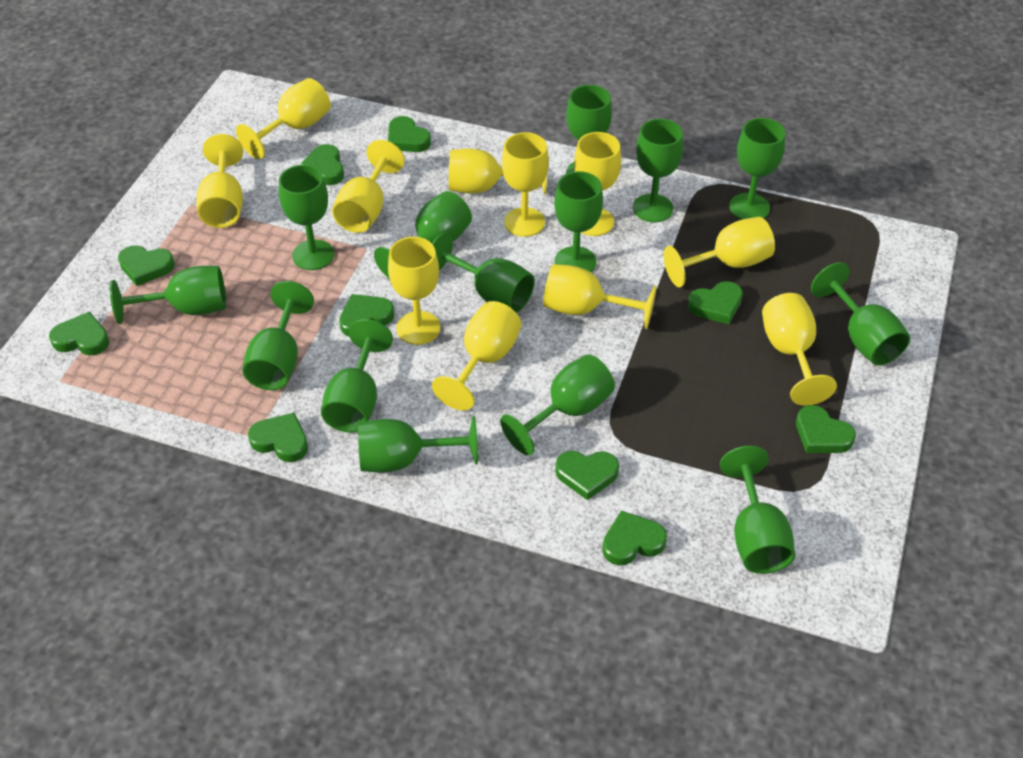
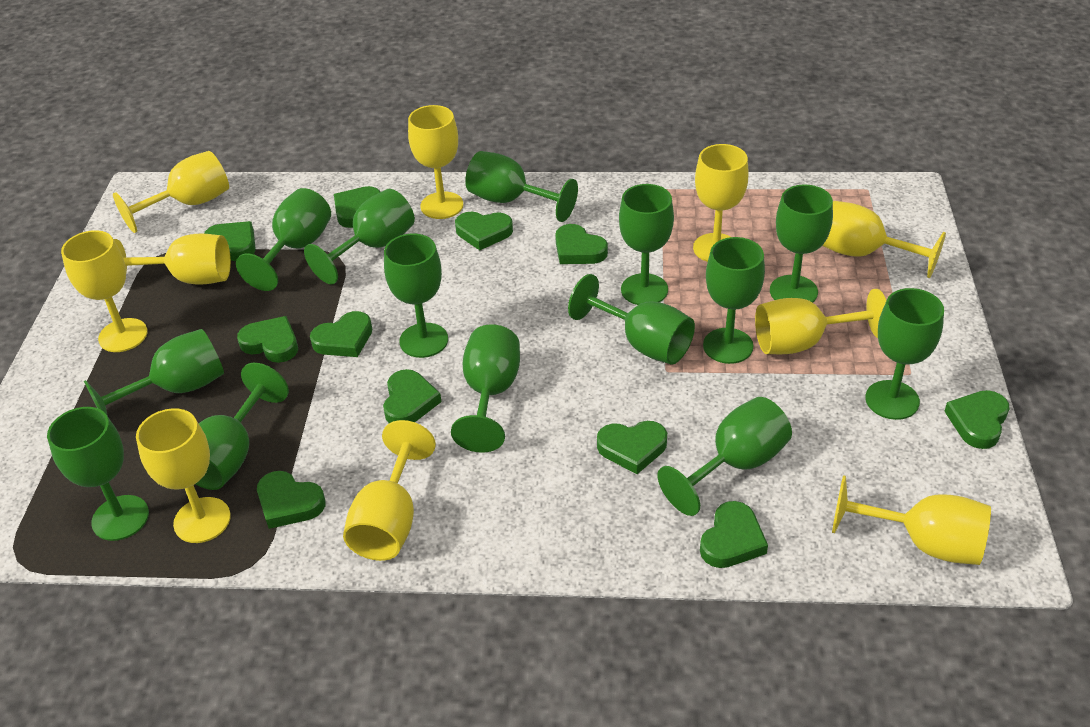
green heart: [49,312,109,355] [118,245,175,286] [248,413,308,462] [300,144,344,185] [339,294,394,337] [388,116,431,152] [555,451,619,500] [602,511,667,565] [688,281,743,324] [796,405,856,453] = 10 -> [204,221,256,261] [237,316,298,363] [257,471,326,529] [310,311,372,357] [334,186,381,228] [383,369,441,423] [455,211,513,250] [555,224,608,264] [597,421,667,474] [700,501,768,568] [944,390,1009,449] = 11
yellow goblet: [196,134,243,228] [236,78,331,159] [332,140,405,233] [388,237,440,345] [432,301,521,411] [449,149,547,194] [502,132,549,237] [543,264,657,329] [574,132,621,236] [664,217,775,287] [762,293,837,406] = 11 -> [61,230,148,352] [113,151,229,233] [114,234,231,285] [136,408,231,543] [343,420,436,561] [408,105,463,219] [693,144,749,262] [755,289,886,354] [822,201,946,278] [832,475,991,565] = 10

